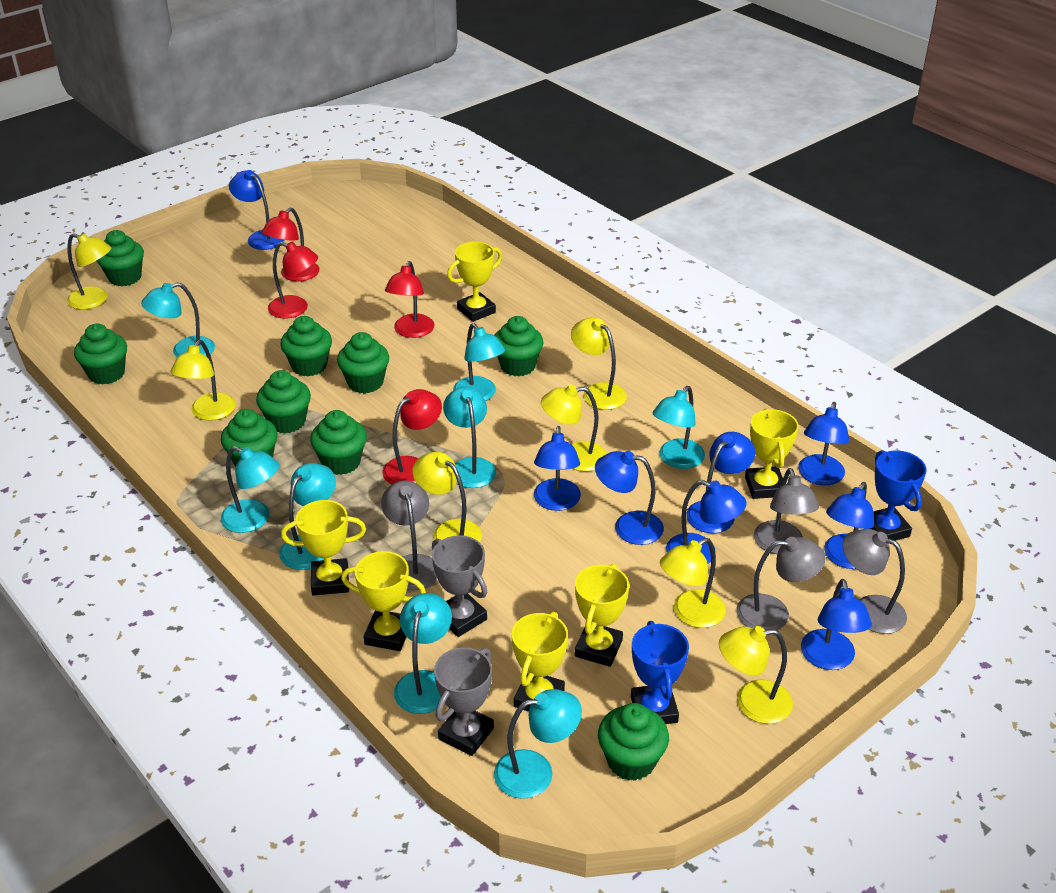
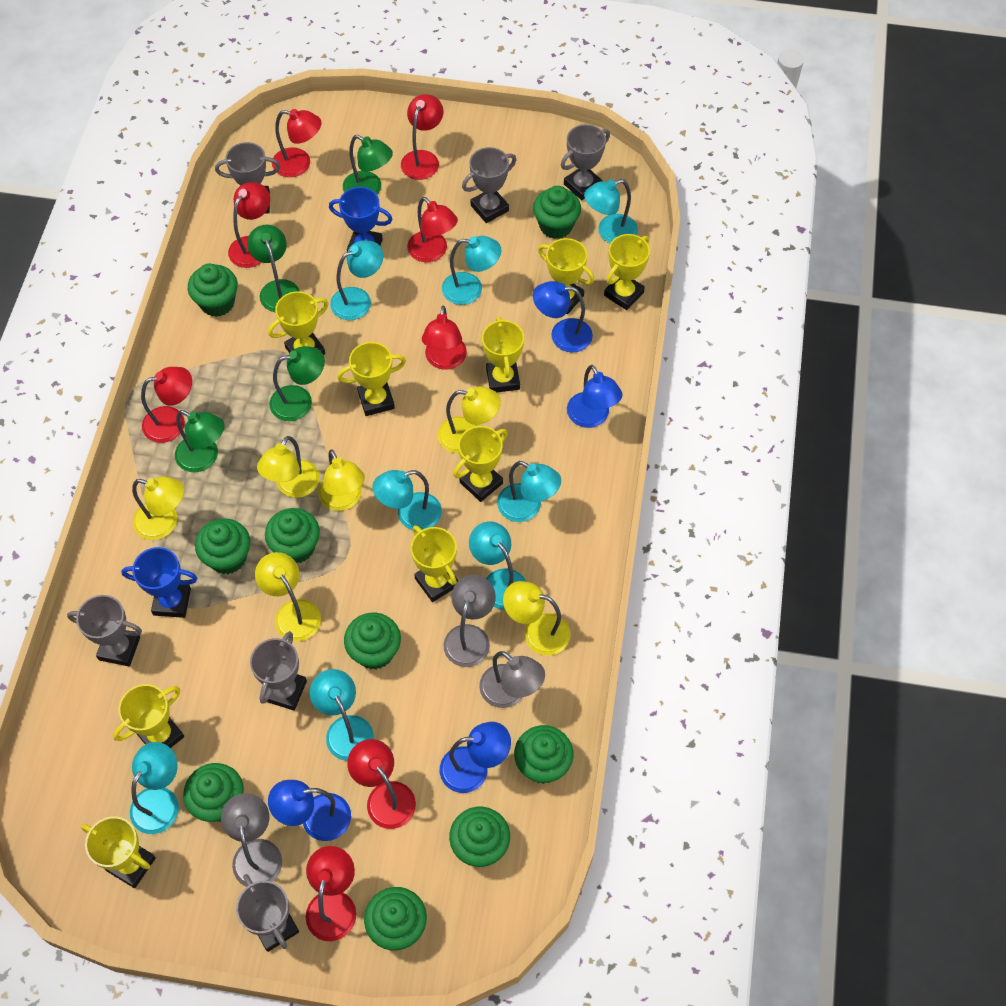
blue lamp: [229,170,284,250] [534,426,581,511] [595,451,664,545] [666,480,747,564] [686,432,755,533] [798,402,849,485] [801,579,872,670] [824,482,874,569] = 8 -> [268,780,351,841] [440,722,511,793] [533,281,593,353] [567,365,622,428] = 4
green lamp: none = 0 -> [175,410,225,472] [247,225,300,312] [269,346,325,421] [343,135,393,195] = 4
grey lamp: [381,480,437,590] [737,537,826,630] [754,468,819,554] [842,529,907,634] = 4 -> [221,793,282,887] [443,575,496,667] [479,651,545,708] = 3
grey trophy: [432,535,487,637] [434,647,494,756] = 2 -> [67,595,142,667] [215,142,281,214] [236,874,299,952] [250,631,307,711] [462,147,516,223] [561,124,610,200] = 6
red lamp: [262,208,319,281] [268,242,318,319] [382,389,442,484] [385,261,434,338] = 4 -> [141,367,192,443] [228,182,270,268] [272,109,321,177] [306,846,356,941] [347,739,416,829] [401,94,443,180] [407,197,458,262] [422,306,467,370] = 8
yellow lamp: [67,233,111,310] [170,340,236,421] [412,452,482,542] [541,385,607,471] [571,317,627,410] [660,538,726,628] [719,626,793,724] = 7 -> [132,476,184,540] [255,552,321,641] [257,436,320,498] [318,450,365,511] [438,386,501,453] [503,581,571,656] = 6
yellow trophy: [281,500,366,596] [341,551,426,651] [447,242,502,322] [512,612,568,712] [575,564,629,667] [745,408,799,499] = 6 -> [81,816,156,888] [113,684,184,748] [268,291,329,355] [337,342,406,416] [411,526,458,602] [453,426,508,502] [482,316,524,392] [538,238,594,314] [604,234,650,310] = 9

